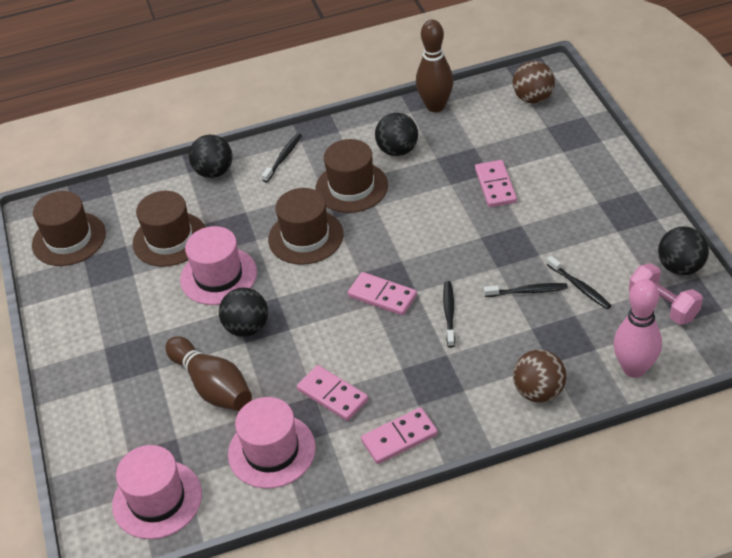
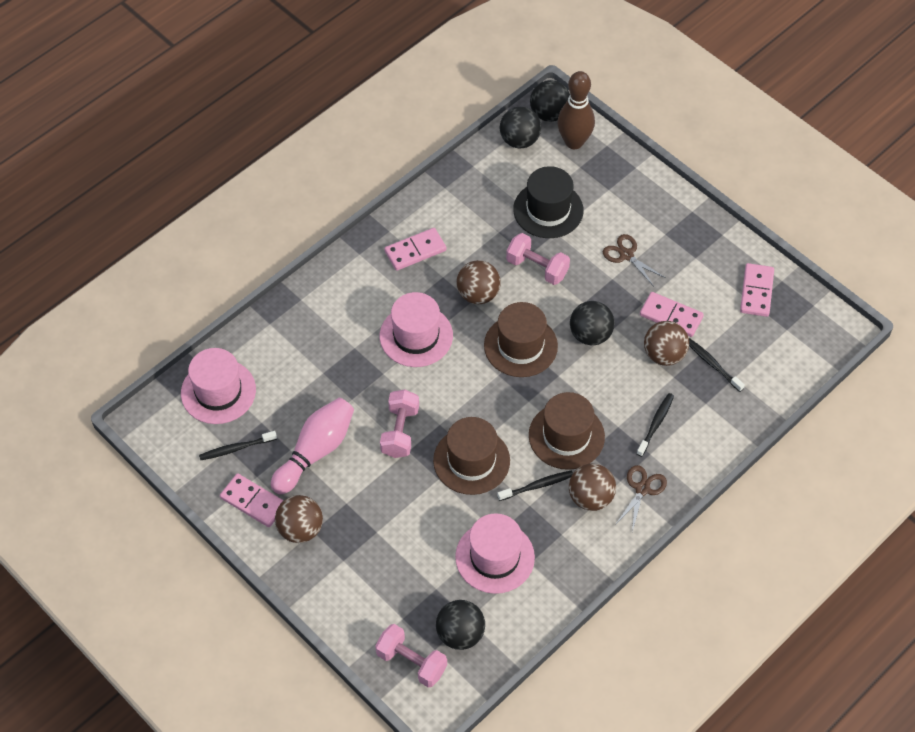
black hat: none = 0 -> [513,166,584,238] = 1
brown ball: [513,61,555,104] [513,350,566,402] = 2 -> [275,495,323,543] [456,260,501,304] [569,463,616,511] [644,321,689,366] = 4
brown bowling pin: [165,336,252,411] [416,20,454,112] = 2 -> [557,71,595,149] = 1
brown hat: [32,191,106,266] [132,191,206,267] [268,188,343,265] [315,139,388,213] = 4 -> [433,417,510,495] [484,302,558,377] [529,392,605,470] = 3
brown scissors: none = 0 -> [603,234,666,287] [615,465,667,531] = 2
pink dumbbell: [629,263,703,325] = 1 -> [375,624,447,688] [380,390,419,458] [506,233,570,285] = 3

